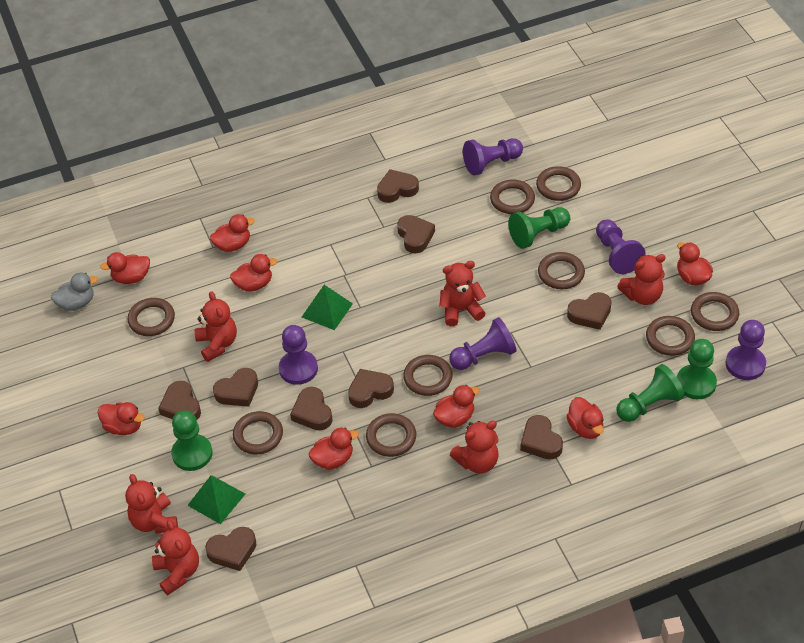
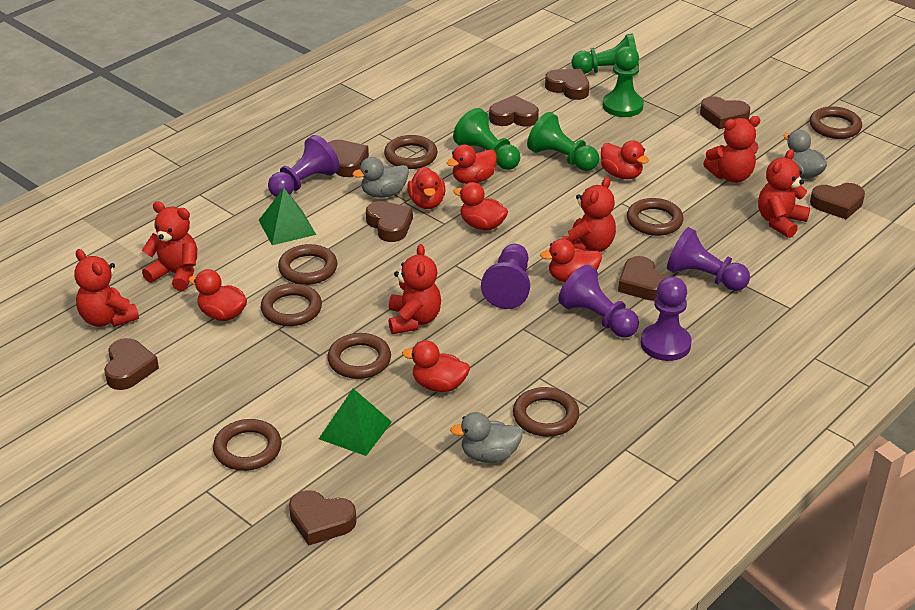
brown ring: [127,298,175,336] [233,411,283,454] [366,413,416,457] [403,355,452,396] [490,180,535,214] [536,166,581,201] [538,252,585,289] [646,316,695,356] [691,292,739,331] = 9 -> [213,419,282,471] [261,283,322,326] [278,244,337,285] [327,333,391,379] [384,135,438,169] [513,387,580,437] [627,198,684,236] [810,106,862,139] = 8
grey duck: [51,273,98,311] = 1 -> [352,157,409,198] [450,412,523,463] [783,130,827,179] = 3
red duck: [98,402,145,435] [100,252,150,284] [210,214,255,252] [230,254,278,292] [308,428,359,470] [433,385,480,428] [567,397,604,439] [677,242,713,285] = 8 -> [189,269,247,321] [402,340,470,392] [407,167,446,209] [447,145,497,184] [453,182,508,231] [540,239,602,282] [601,140,649,179] = 7

